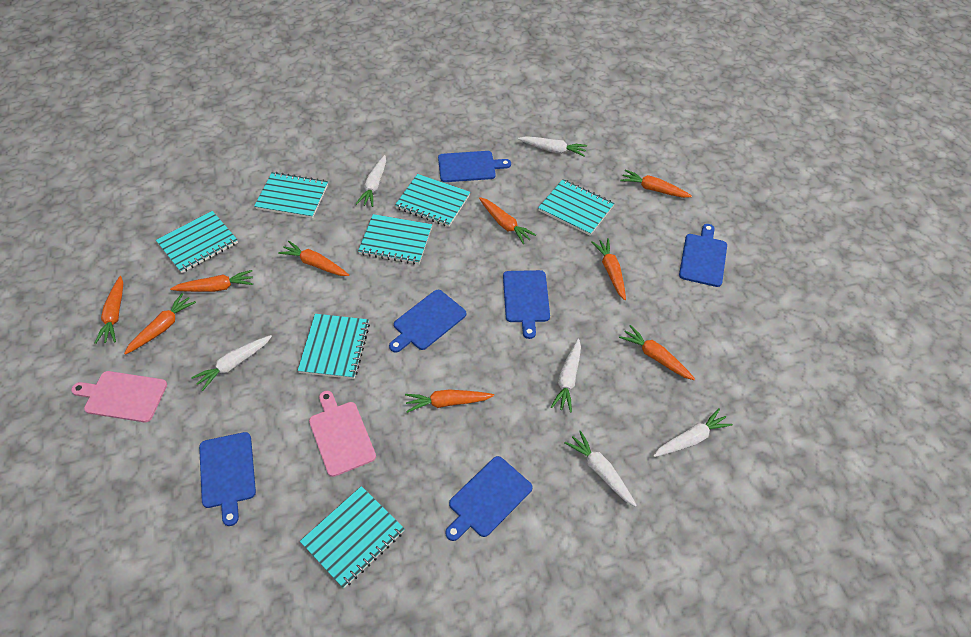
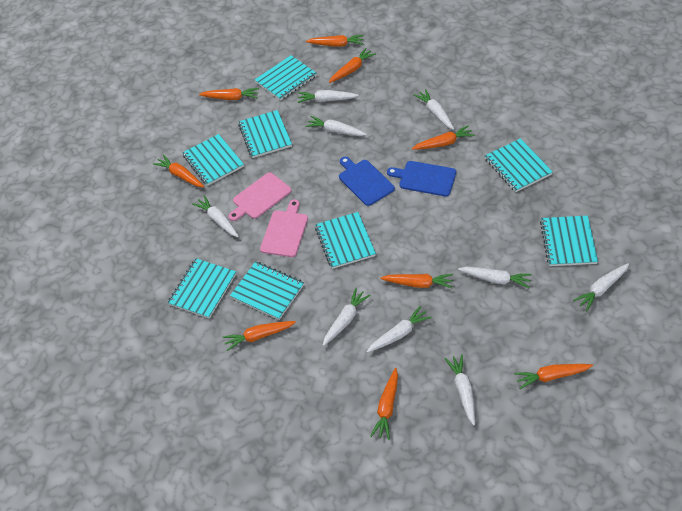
blue cutting board: [199,432,256,526] [389,290,466,353] [438,151,511,182] [445,456,533,541] [503,270,550,339] [679,224,727,287] = 6 -> [339,157,395,206] [387,161,456,196] = 2
turquoise notebook: [156,211,238,273] [254,172,328,219] [298,314,370,379] [300,486,405,588] [358,214,432,264] [395,174,470,227] [538,179,615,236] = 7 -> [167,258,236,319] [182,134,244,186] [230,261,304,320] [238,110,292,158] [255,55,317,101] [315,212,376,269] [485,138,553,192] [540,216,598,266] = 8
white carrot: [191,335,272,391] [356,155,386,207] [518,136,587,156] [551,338,581,413] [565,431,637,507] [653,408,733,457] = 6 -> [192,195,239,237] [298,90,359,103] [306,116,367,136] [323,288,371,346] [367,306,432,353] [414,89,454,130] [445,354,475,425] [458,267,532,288] [573,263,629,311] = 9

